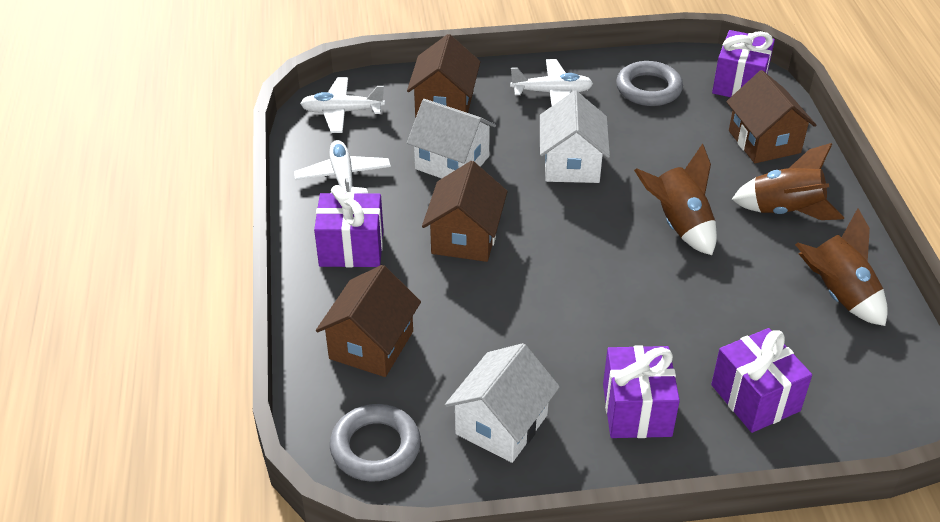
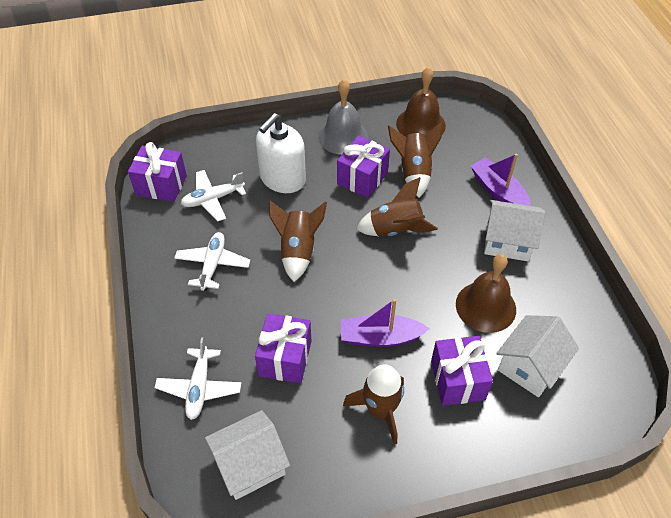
brown bell: none = 0 -> [396,67,446,136] [456,254,516,333] = 2
brown house: [316,265,421,377] [407,34,480,118] [422,161,507,262] [726,70,816,163] = 4 -> none = 0
brown rocket: [634,144,717,255] [731,143,844,220] [795,208,888,326] = 3 -> [269,200,327,282] [343,364,404,445] [356,177,438,236] [388,122,442,197] = 4
grey bell: none = 0 -> [318,79,368,155] = 1
grey ring: [330,404,421,482] [616,61,683,106] = 2 -> none = 0
purple boat: none = 0 -> [341,299,430,347] [471,153,531,206] = 2
white soap dispenser: none = 0 -> [256,113,306,193] = 1

